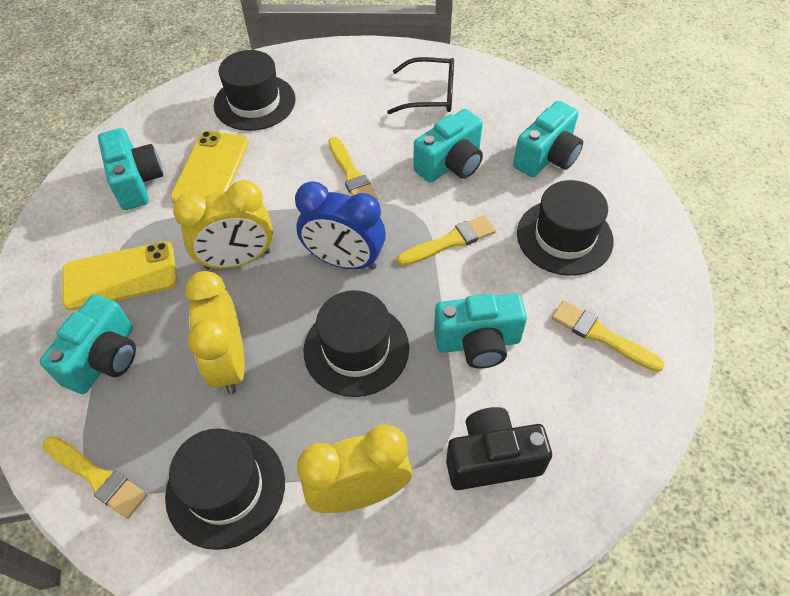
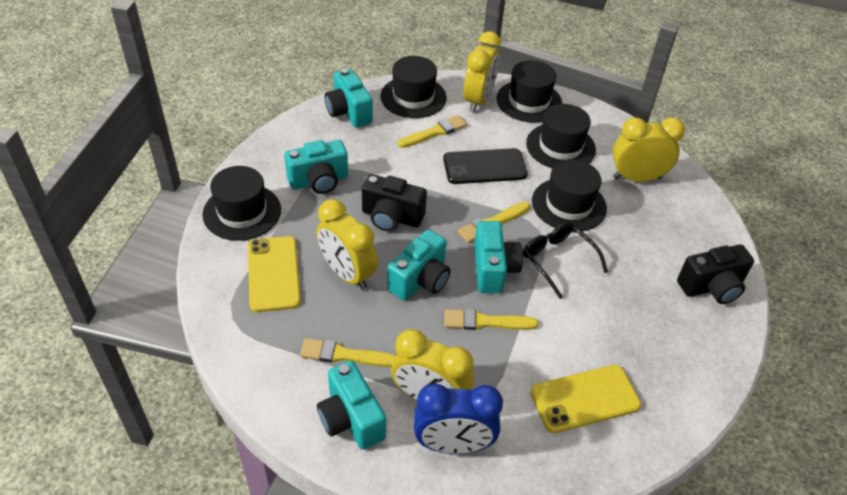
black camera: [446,407,552,490] = 1 -> [362,174,427,231] [677,244,754,304] = 2
black hat: [165,428,285,550] [214,50,296,131] [304,290,409,397] [517,180,614,276] = 4 -> [203,166,281,241] [380,56,447,118] [496,60,562,123] [526,104,596,168] [532,160,607,232] = 5
black phone: none = 0 -> [443,148,528,184] = 1
yellow clock: [173,180,273,269] [185,271,245,394] [297,424,412,513] = 3 -> [317,199,378,290] [391,329,474,402] [464,31,501,112] [613,117,685,182] = 4

